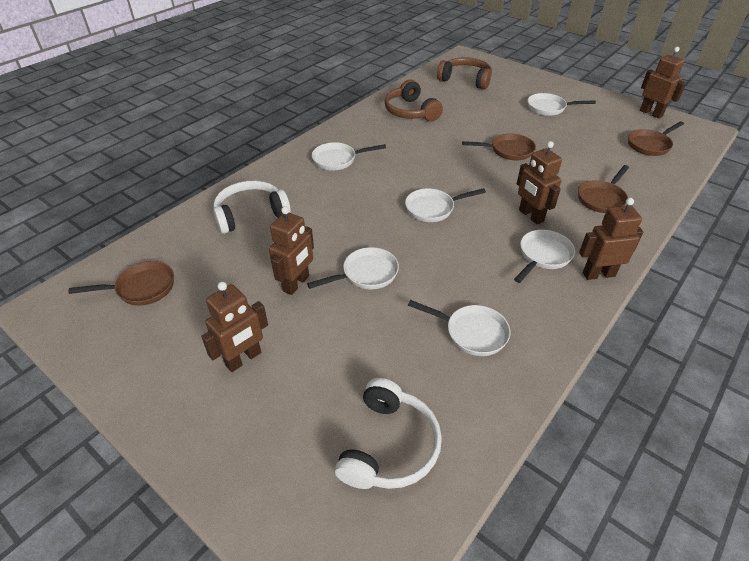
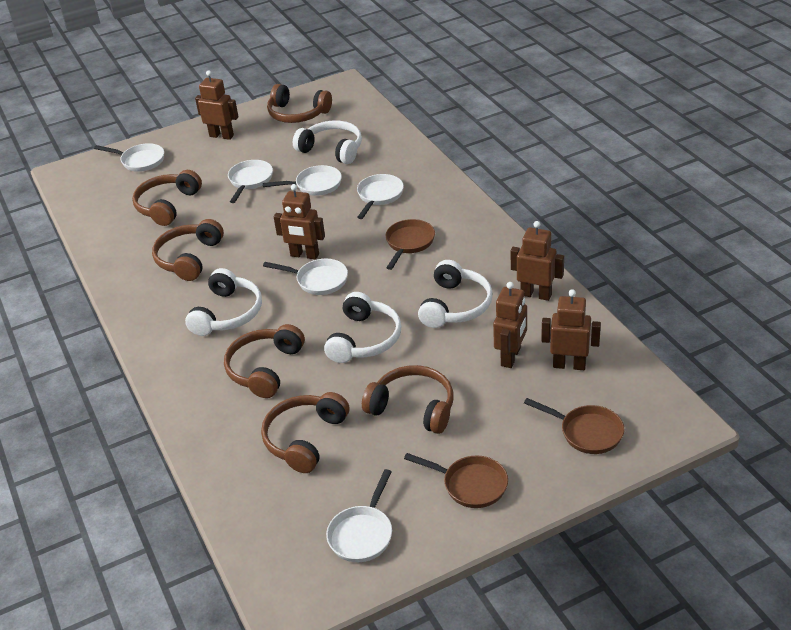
brown headphones: [384,79,443,121] [437,57,492,89] = 2 -> [132,170,202,226] [152,219,224,281] [224,324,305,398] [261,392,349,473] [267,84,332,123] [362,365,453,434] = 6
brown pan: [68,261,174,306] [462,133,536,160] [578,165,629,213] [628,121,684,156] = 4 -> [385,219,435,270] [404,453,508,508] [524,398,624,454] = 3
white headphones: [213,180,291,234] [335,378,442,489] = 2 -> [185,268,262,336] [293,121,362,164] [324,292,402,363] [418,260,493,328] = 4

